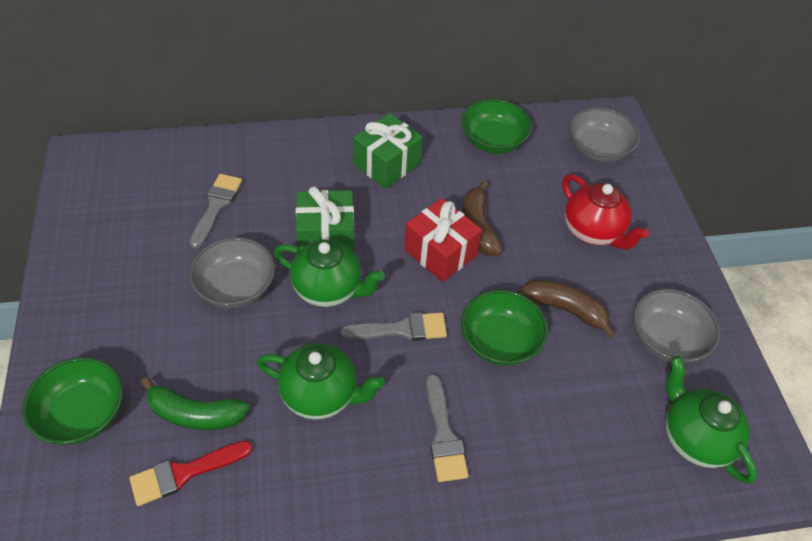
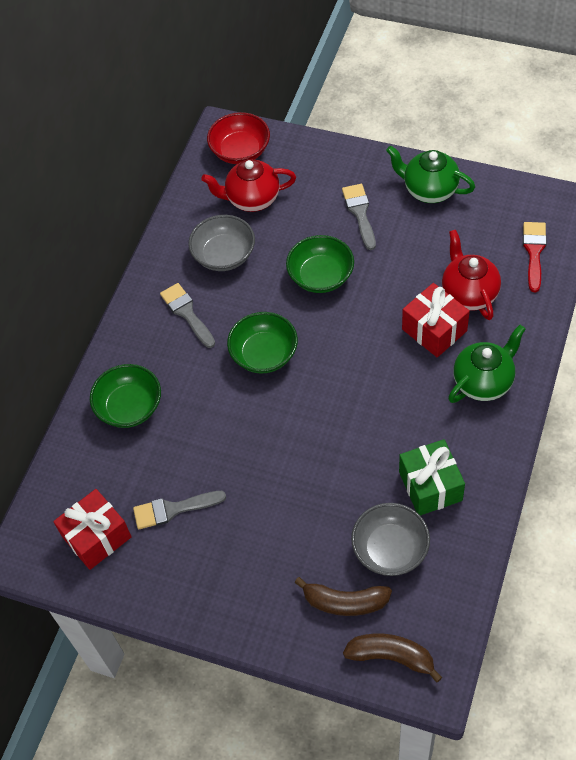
green banana: [141,377,250,430] = 1 -> none = 0
green gift: [296,186,354,252] [353,113,423,189] = 2 -> [399,439,465,516] = 1
green teapot: [257,343,385,420] [274,240,385,307] [666,356,757,484] = 3 -> [386,146,475,203] [448,325,526,403] = 2
grey bowl: [189,237,275,308] [569,107,640,162] [633,289,720,364] = 3 -> [188,215,255,271] [351,503,430,576] = 2
red bowl: none = 0 -> [207,112,270,164] = 1
red gift: [404,198,482,282] = 1 -> [53,489,132,570] [402,283,470,357] = 2
red teapot: [562,174,649,249] = 1 -> [201,159,296,212] [442,230,501,320] = 2

